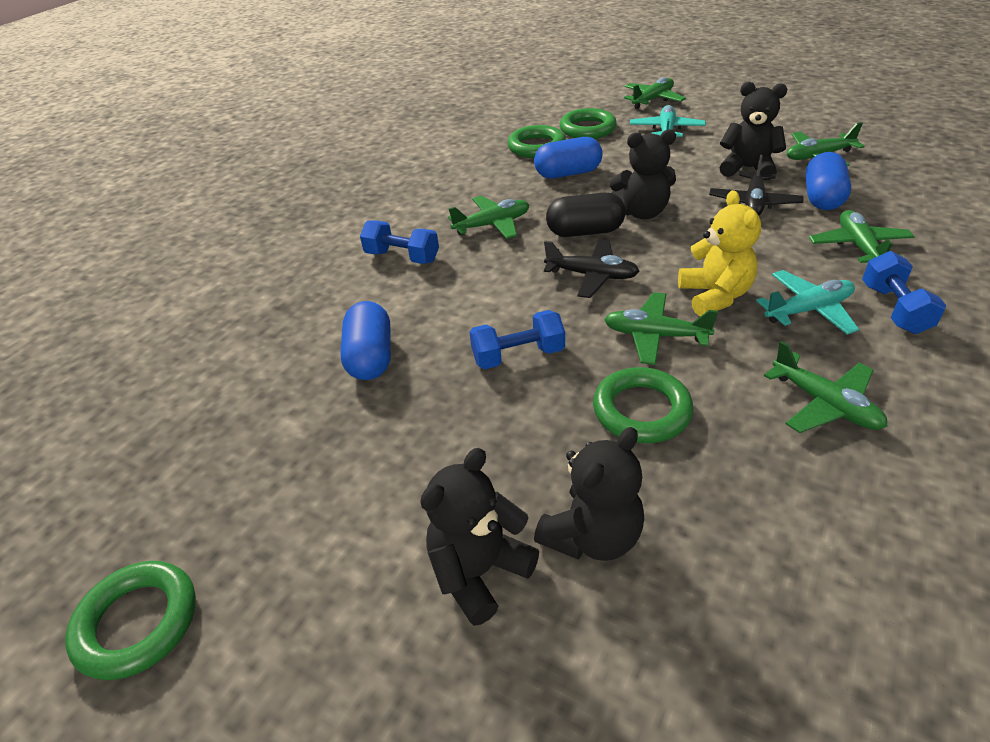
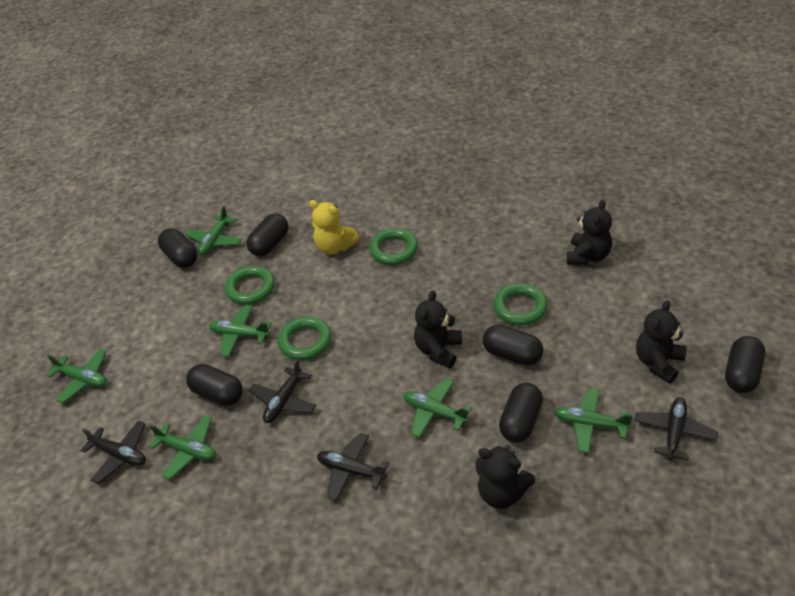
black capsule: [546,193,626,237] = 1 -> [158,228,197,268] [186,364,243,406] [246,213,289,256] [483,325,543,366] [499,383,543,443] [725,336,766,393] = 6
black plane: [544,240,639,298] [709,155,804,215] = 2 -> [81,420,146,484] [249,359,316,423] [317,433,389,501] [635,397,718,461] = 4
blue capsule: [340,301,391,380] [534,137,603,179] [805,152,851,210] = 3 -> none = 0
blue dumbbell: [360,220,439,264] [469,310,565,369] [862,251,946,334] = 3 -> none = 0
turquoise plane: [630,105,706,137] [756,270,859,335] = 2 -> none = 0

